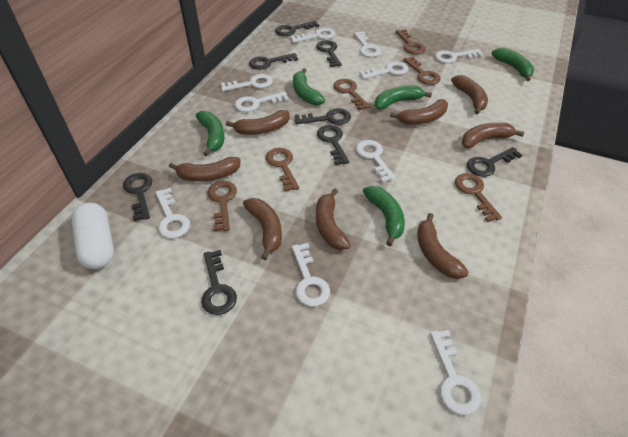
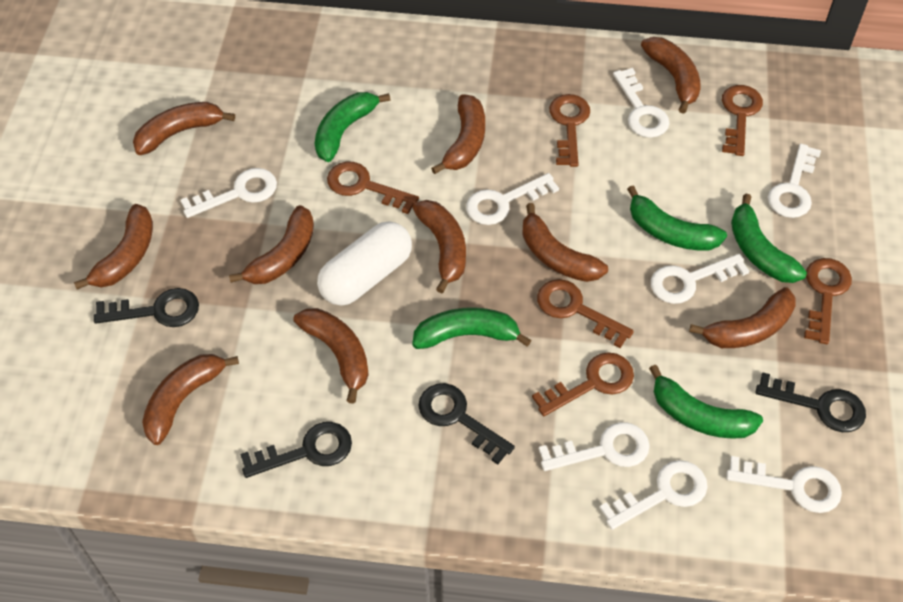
black key: [123,173,152,221] [201,250,237,315] [249,53,298,70] [275,20,319,36] [295,108,351,125] [316,40,342,67] [317,125,349,165] [467,147,522,177] = 8 -> [94,288,199,327] [240,422,352,478] [418,383,515,464] [755,373,866,432] = 4
brown banana: [169,157,241,182] [226,110,290,135] [243,198,282,260] [316,189,351,250] [390,99,448,125] [417,213,469,279] [451,75,488,115] [462,123,524,148] = 8 -> [74,204,153,290] [133,102,235,155] [142,354,239,445] [229,205,314,284] [293,308,369,404] [412,200,466,293] [431,94,485,174] [522,203,608,282] [641,37,701,114] [689,287,795,348] = 10
white key: [155,188,190,238] [220,74,273,91] [235,91,289,112] [290,28,336,43] [292,243,330,307] [354,31,381,57] [356,140,396,182] [359,61,408,79] [430,330,481,415] [435,49,483,63] = 10 -> [181,168,277,218] [466,173,559,225] [539,422,650,471] [599,460,707,530] [613,68,670,138] [651,254,749,304] [726,456,842,513] [768,144,821,218] = 8

